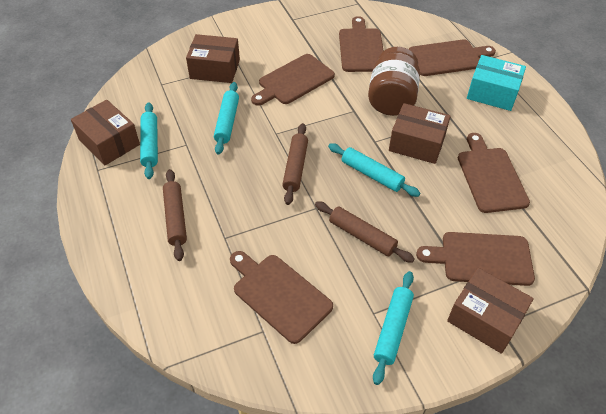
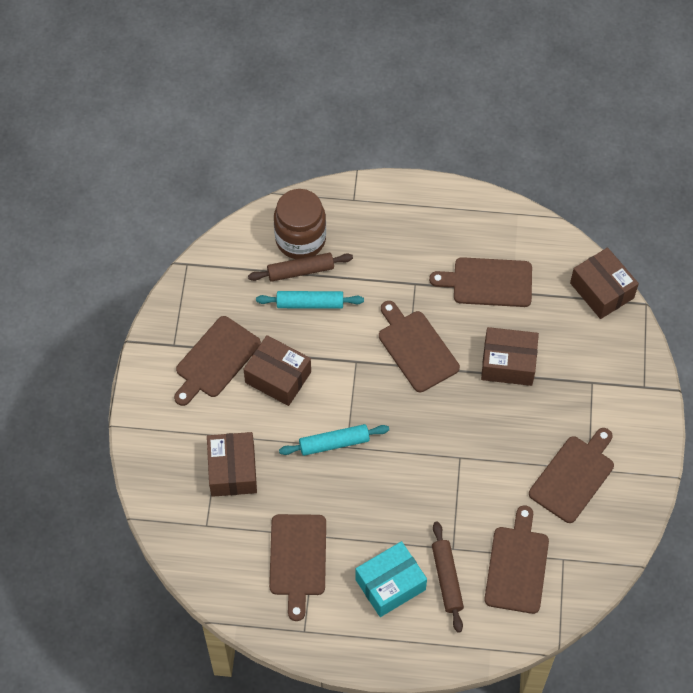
brown rolling pin: [163,169,187,261] [282,123,308,205] [315,201,415,263] = 3 -> [248,253,353,282] [432,521,464,633] = 2
turquoise rolling pin: [140,102,158,179] [214,82,239,155] [328,143,420,197] [373,271,414,385] = 4 -> [256,291,364,309] [279,424,389,456] = 2

